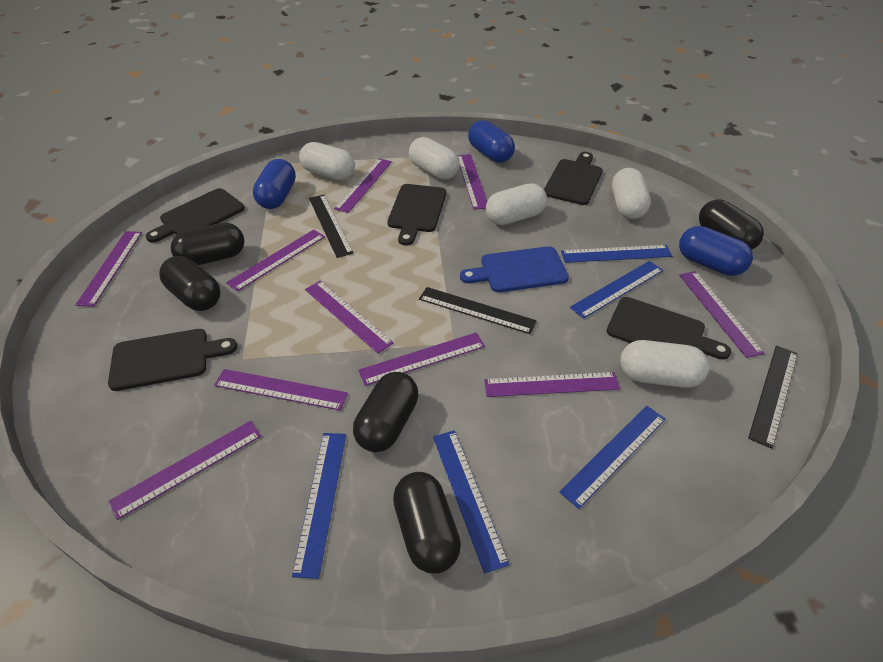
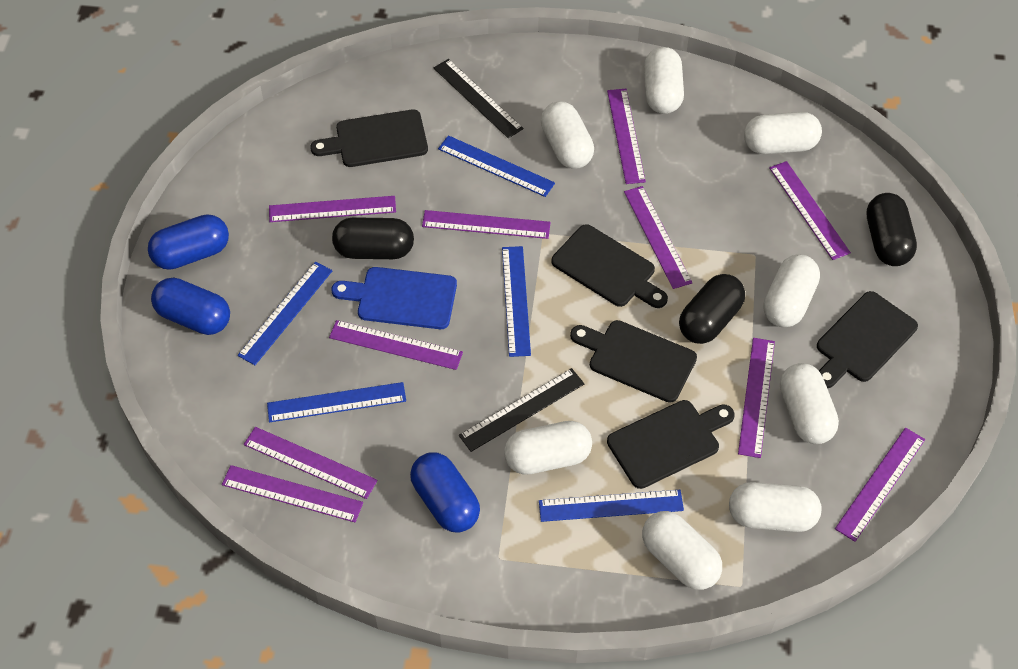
black capsule: [159,256,220,311] [171,222,244,265] [353,372,418,452] [393,472,461,573] [699,199,764,250] = 5 -> [332,217,414,259] [679,274,745,344] [867,193,917,266] = 3
black ruler: [309,195,354,258] [419,287,537,334] [748,345,798,449] = 3 -> [434,59,523,138] [459,368,584,452] = 2
white capsule: [299,142,355,180] [409,137,460,180] [486,183,547,225] [612,168,651,219] [620,340,709,388] = 5 -> [504,421,592,475] [541,101,594,169] [642,511,722,590] [644,47,684,114] [729,482,821,532] [744,112,822,154] [763,254,820,327] [780,363,839,444] = 8

